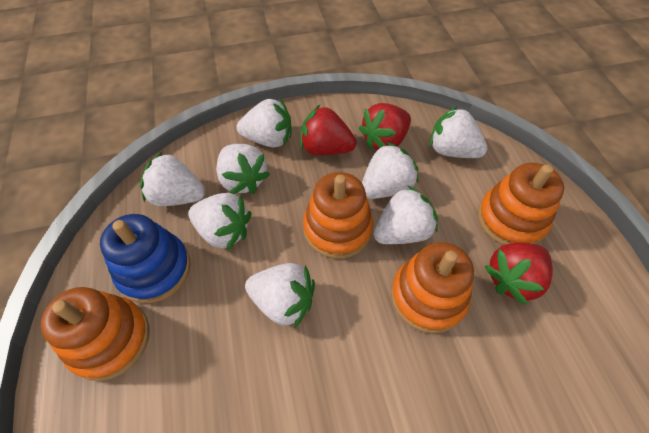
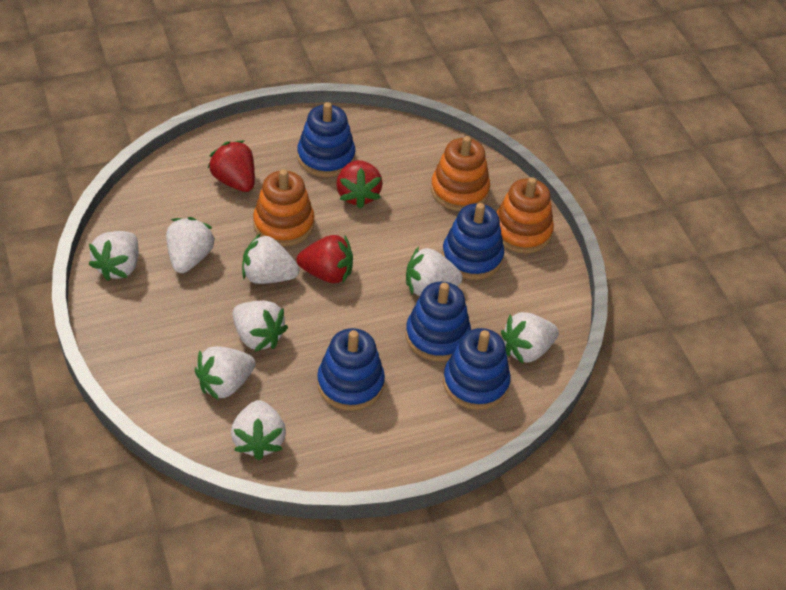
blue stacking toy: [100,214,191,303] = 1 -> [297,102,355,177] [317,328,385,411] [405,282,471,362] [442,203,504,280] [443,328,511,410] = 5
orange stacking toy: [41,287,150,381] [303,172,373,259] [391,242,474,334] [478,163,564,245] = 4 -> [253,169,314,246] [431,136,490,211] [497,177,554,253] = 3

